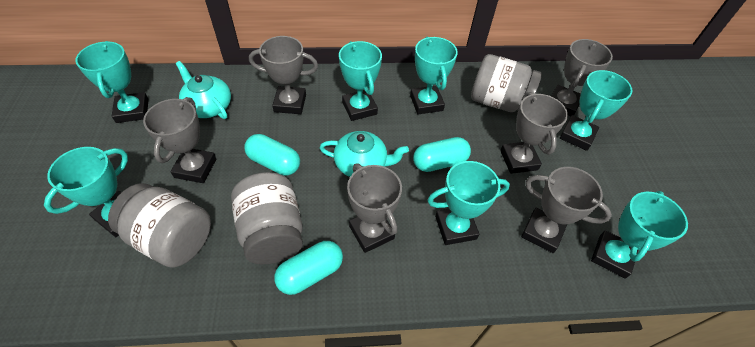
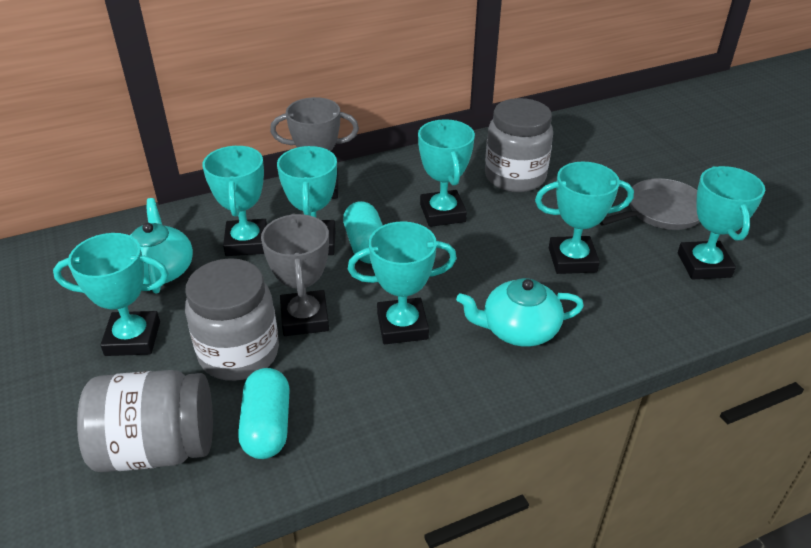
grey pan: none = 0 -> [599,178,700,230] = 1
grey trophy: [143,97,216,183] [249,36,318,114] [347,164,402,253] [500,92,568,174] [521,167,612,253] [551,39,613,117] = 6 -> [261,214,329,336] [270,97,359,199] = 2
turquoise capsule: [244,134,300,176] [274,241,343,295] [413,137,471,172] = 3 -> [238,368,290,459] [343,201,383,263] = 2

